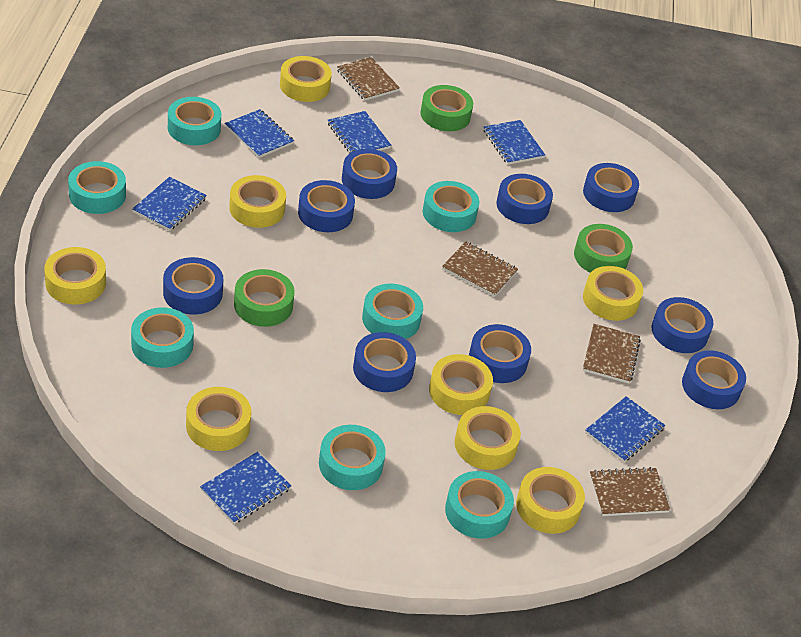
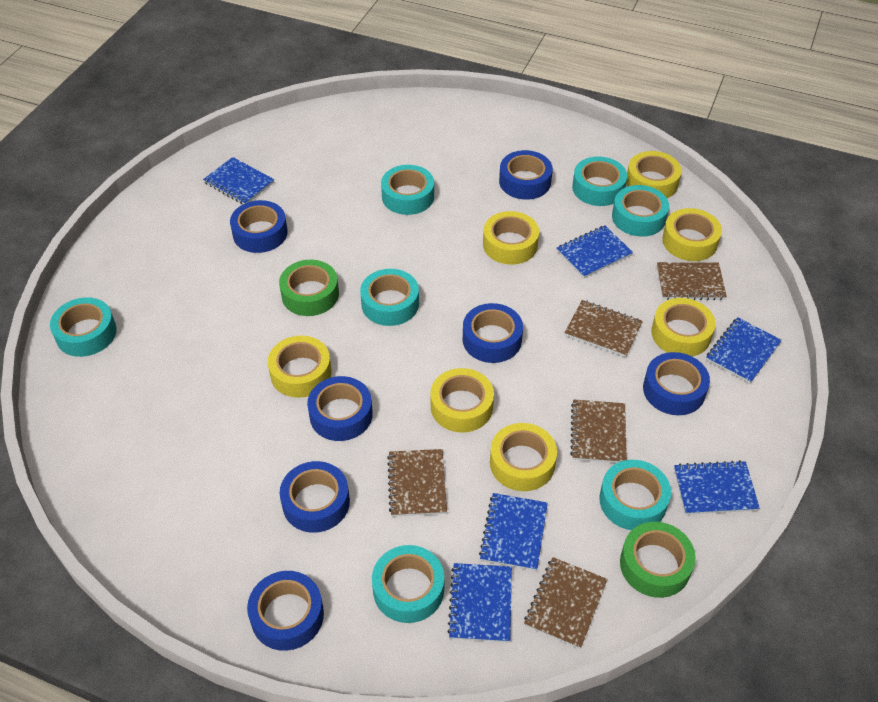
blue tape: [163,257,223,315] [298,180,355,232] [342,149,397,199] [353,332,416,392] [469,324,531,383] [496,174,553,224] [583,163,639,212] [652,297,713,353] [682,350,746,409] = 9 -> [230,200,288,253] [247,571,324,651] [280,461,350,533] [307,376,373,441] [463,303,523,363] [499,150,553,200] [643,352,710,415] = 7
brown notebook: [337,57,400,101] [442,242,518,297] [583,324,641,384] [590,467,670,516] = 4 -> [387,449,447,517] [524,557,608,649] [565,300,643,357] [570,399,627,463] [657,262,727,300] = 5
green tape: [234,269,295,327] [420,85,473,131] [574,224,633,273] = 3 -> [279,260,339,316] [620,522,696,598] = 2
yellow tape: [44,247,106,304] [186,387,251,451] [229,175,286,228] [280,56,332,102] [429,354,493,415] [455,406,521,470] [516,467,585,534] [583,266,643,321] = 8 -> [268,336,332,398] [430,368,494,433] [483,211,539,265] [490,423,557,491] [626,151,682,198] [651,298,716,356] [662,208,722,261] = 7

